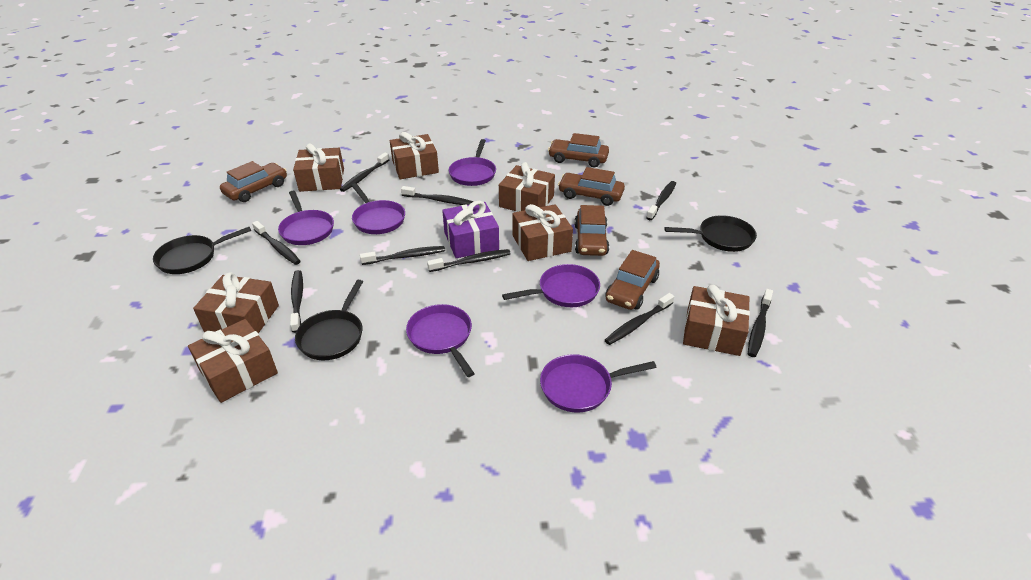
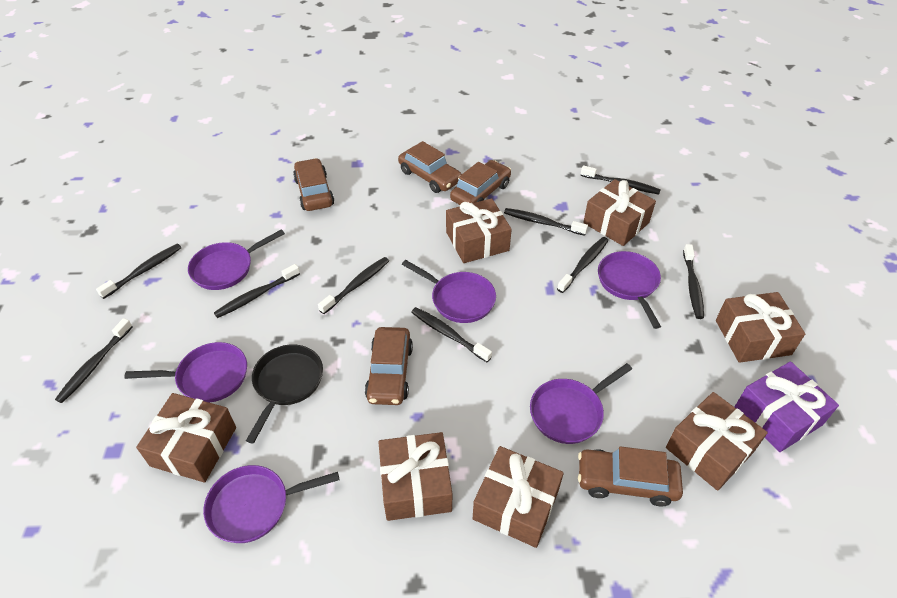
black pan: [153,227,251,274] [295,280,363,360] [664,215,757,252] = 3 -> [246,345,323,443] = 1

